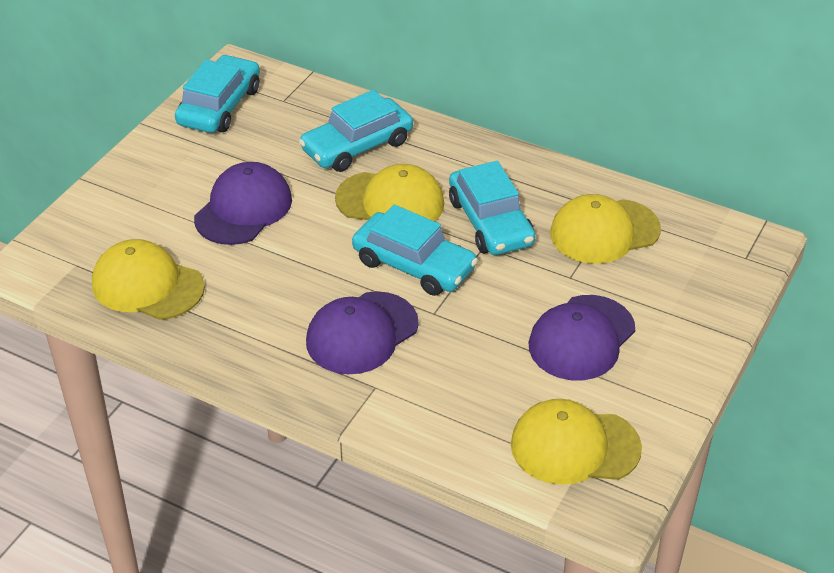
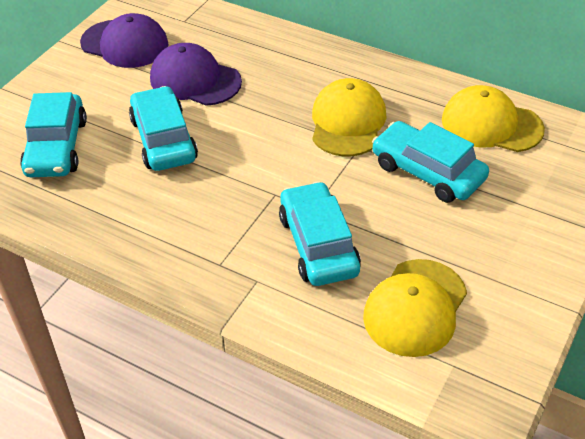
purple cap: [194,162,292,245] [306,291,419,374] [528,295,635,380] = 3 -> [80,13,169,68] [150,43,242,106] = 2
yellow cap: [92,239,205,320] [335,164,444,221] [511,399,642,485] [550,194,661,264] = 4 -> [312,78,387,156] [363,259,467,357] [442,85,545,152] = 3

